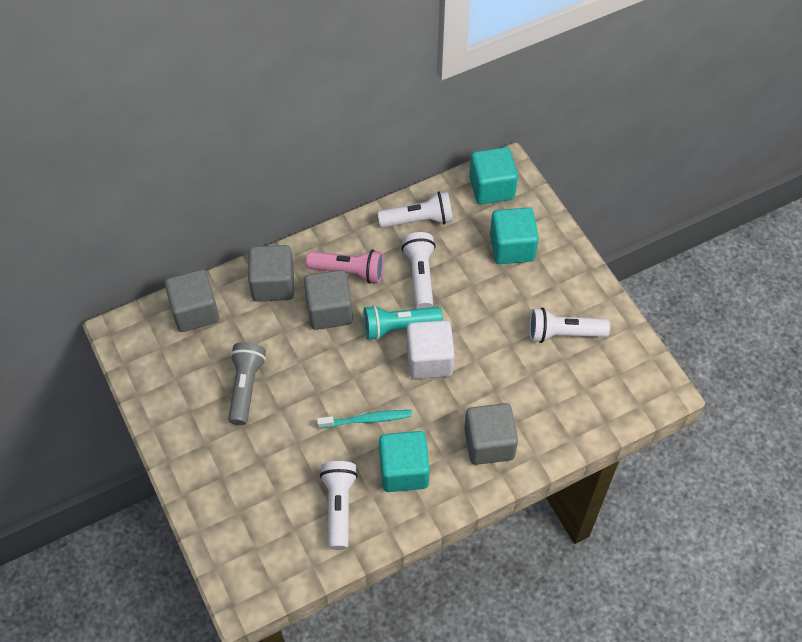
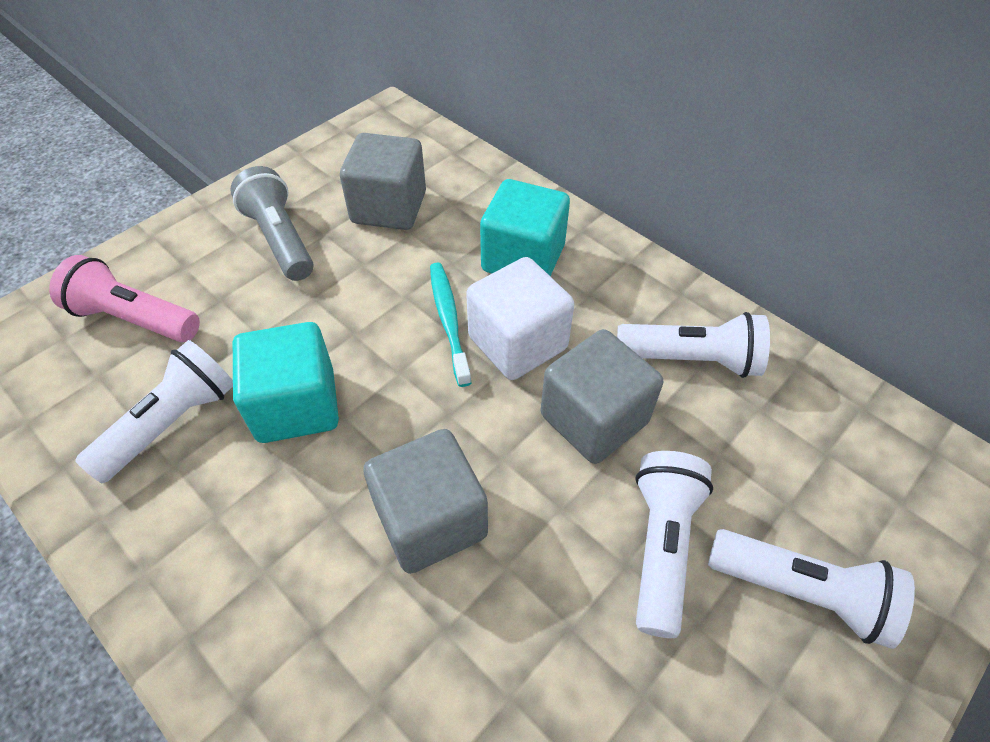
grey cube: [165,269,219,332] [248,245,294,302] [304,270,353,330] [464,403,518,465] = 4 -> [340,133,426,230] [363,429,488,574] [541,329,663,464] = 3
turquoise cube: [379,431,430,492] [469,147,518,204] [490,207,539,264] = 3 -> [233,322,339,443] [480,179,570,276] = 2
turquoise flashlight: [363,305,443,340] = 1 -> none = 0

